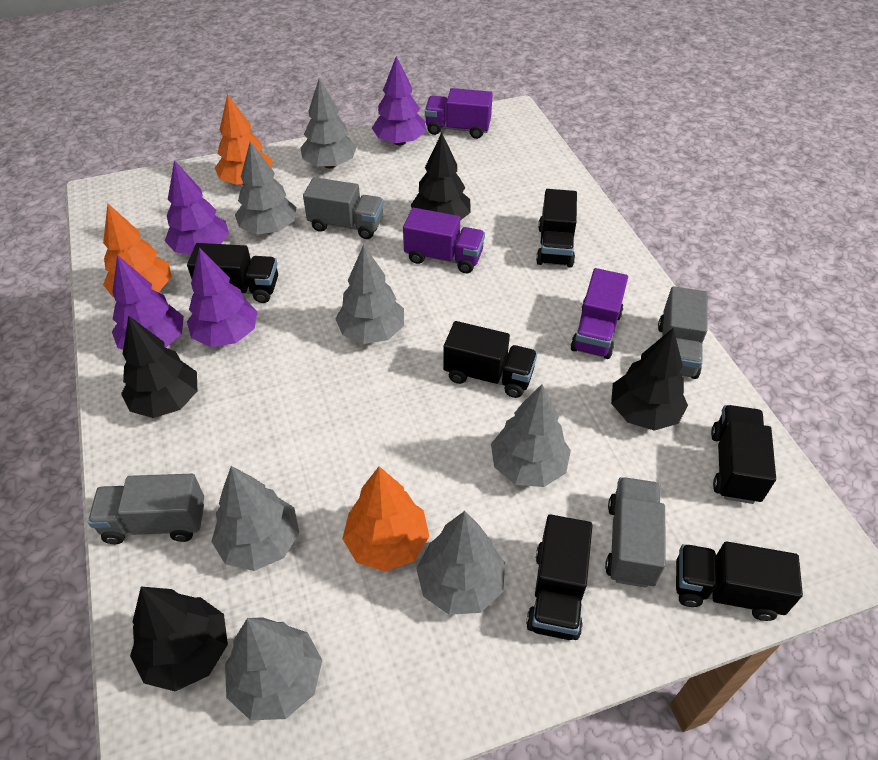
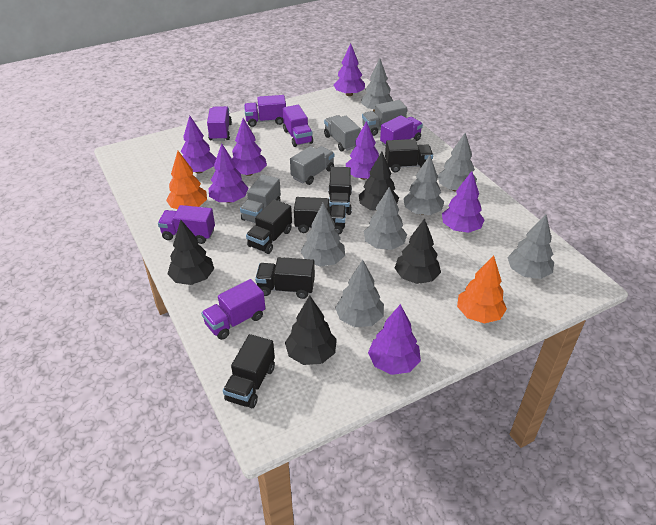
orange tree: [103,204,172,298] [215,94,273,185] [342,466,429,572] = 3 -> [166,151,207,209] [457,255,507,323] = 2
purple tree: [112,255,184,350] [165,160,229,254] [187,247,257,347] [372,56,426,145] = 4 -> [181,116,216,174] [208,144,248,203] [232,118,267,176] [334,43,365,96] [346,121,379,180] [368,304,421,375] [442,171,485,233] = 7
purple truck: [403,208,485,273] [425,88,493,139] [570,268,628,359] = 3 -> [158,205,215,244] [201,279,265,340] [207,106,232,141] [244,95,286,127] [282,105,313,147] [380,115,423,146] = 6

